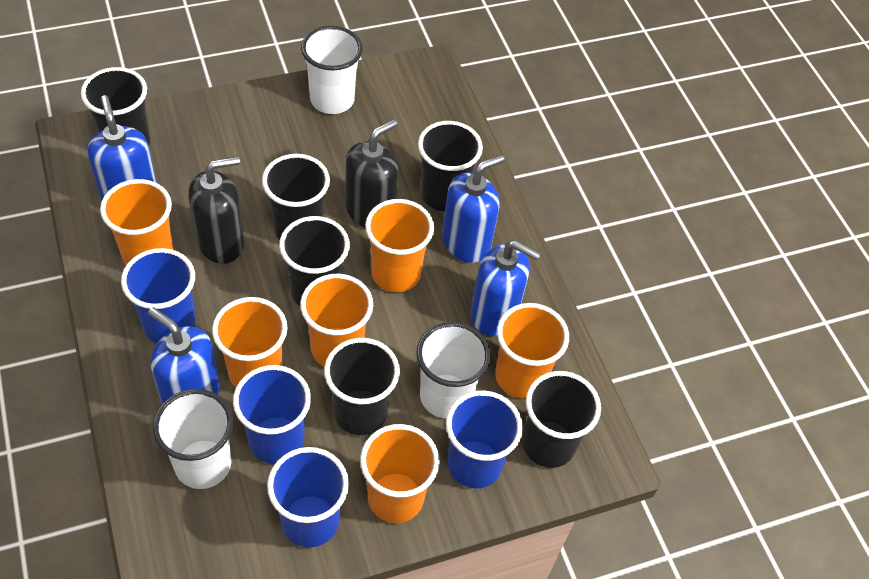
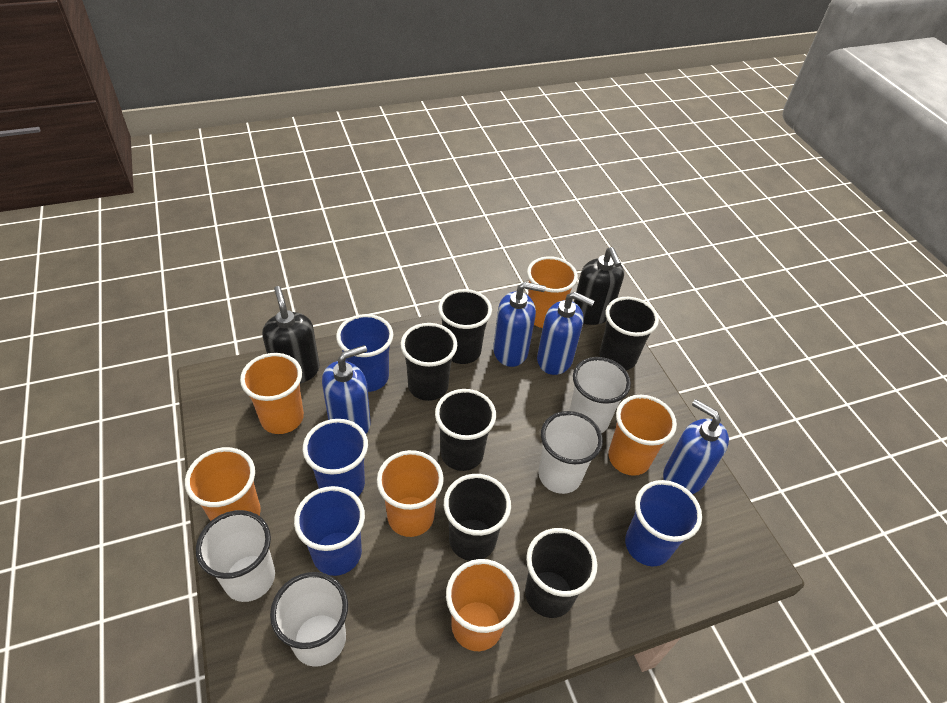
white cup: [153,389,233,489] [301,26,363,114] [416,322,490,418] = 3 -> [196,510,275,602] [270,572,348,667] [538,411,603,494] [569,357,631,433] = 4

